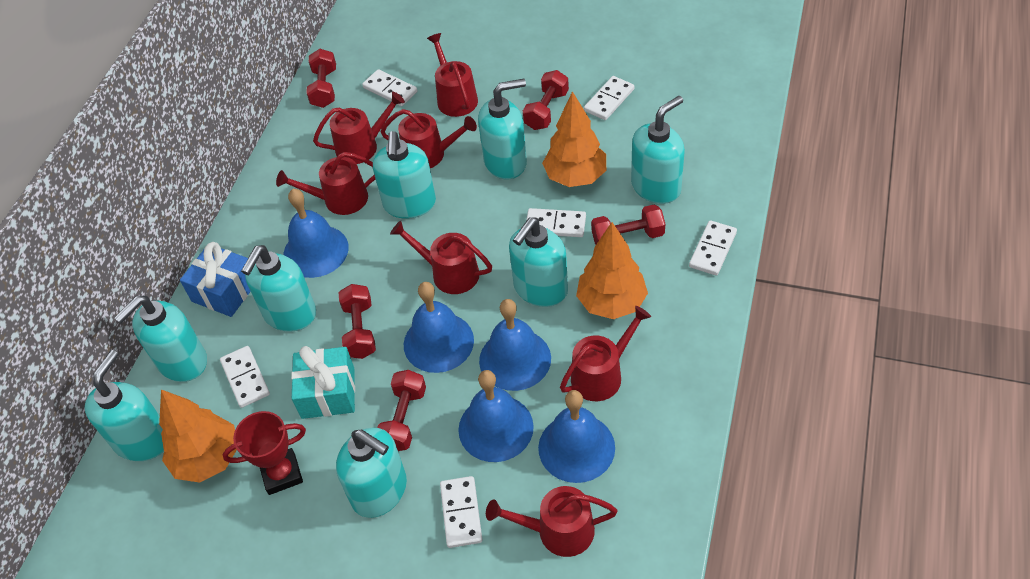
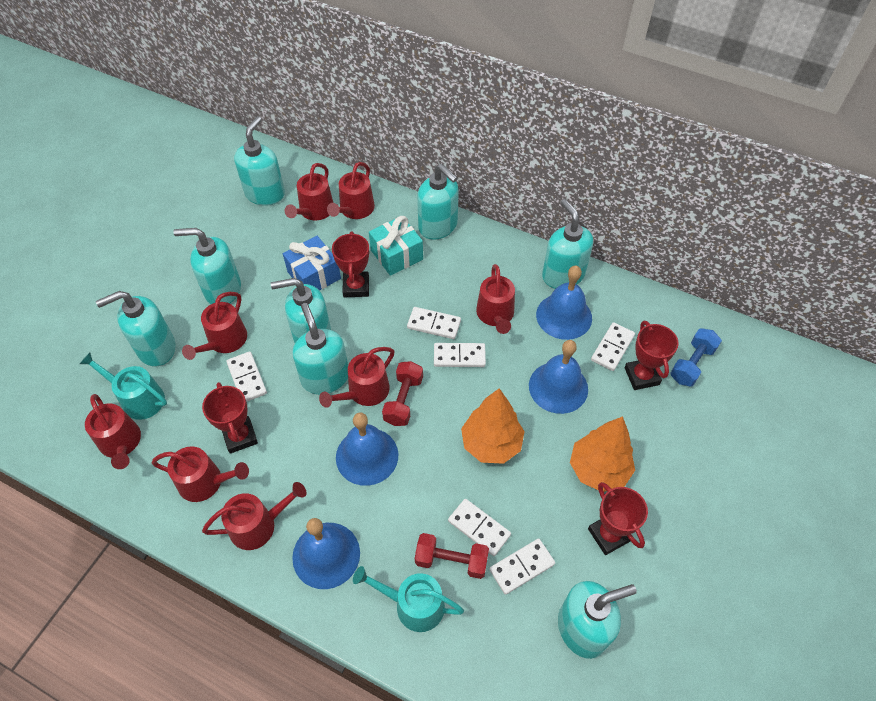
blue bell: [283,189,349,278] [404,282,474,373] [458,370,534,462] [479,299,551,391] [538,390,615,483] = 5 -> [292,518,360,589] [336,412,398,486] [529,340,588,414] [536,266,592,340] = 4
blue dumbbell: none = 0 -> [670,328,722,387] = 1
orange tree: [159,389,237,483] [542,91,606,187] [576,222,648,319] = 3 -> [461,388,525,464] [570,416,635,492] = 2
red dumbbell: [306,49,336,108] [338,284,376,359] [377,370,426,451] [523,70,569,130] [591,204,665,245] = 5 -> [382,361,423,426] [415,533,489,579] = 2
red trophy: [222,411,306,495] = 1 -> [202,382,258,454] [332,231,369,297] [588,482,648,555] [625,321,679,390] = 4
red watering can: [276,152,375,215] [313,92,405,164] [380,109,477,168] [390,221,492,294] [427,33,478,117] [486,486,618,557] [560,306,651,401] = 7 -> [85,394,141,469] [152,446,249,502] [182,292,247,360] [202,482,306,550] [285,163,333,220] [319,347,395,408] [327,162,375,219] [476,264,515,334] = 8
turquoise watering can: none = 0 -> [80,352,167,420] [353,566,464,632] = 2

